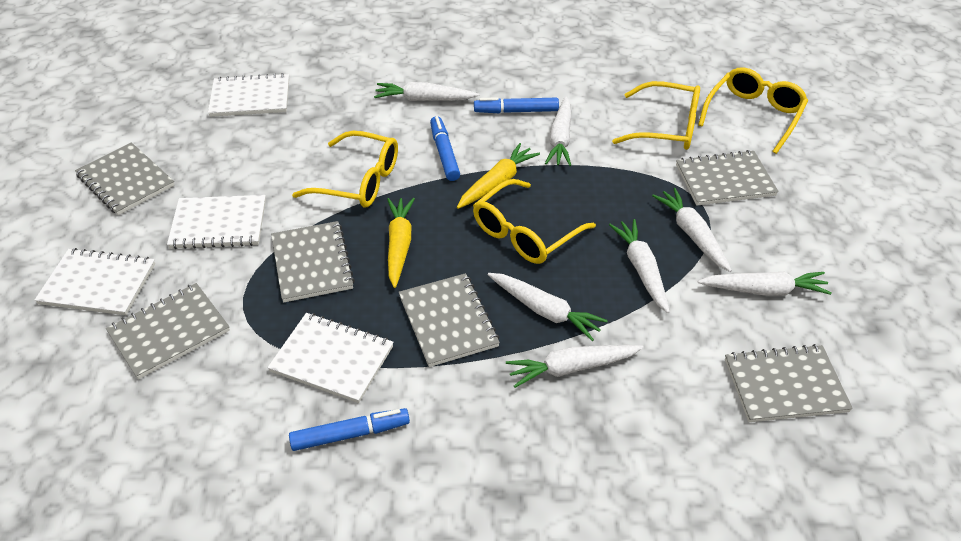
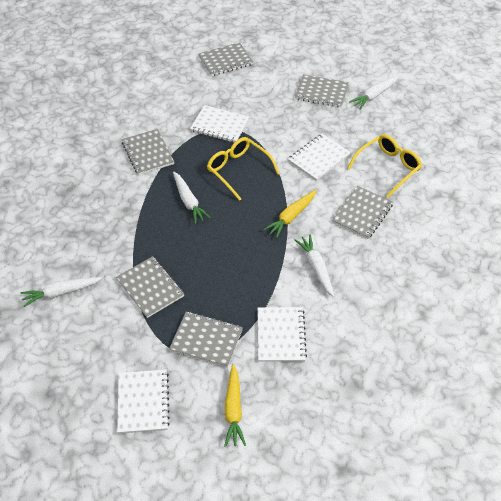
blue marker: [289,408,410,451] [430,116,460,181] [474,97,559,113] = 3 -> none = 0
white carrot: [374,82,479,101] [488,273,608,341] [506,345,643,388] [545,96,571,166] [609,219,670,313] [652,188,732,272] [698,272,832,296] = 7 -> [20,277,102,307] [173,172,211,224] [294,235,334,297] [349,76,398,110] = 4
yellow glasses: [292,131,398,207] [473,179,596,264] [612,81,700,150] [698,67,808,154] = 4 -> [207,137,280,201] [347,134,422,198] = 2

